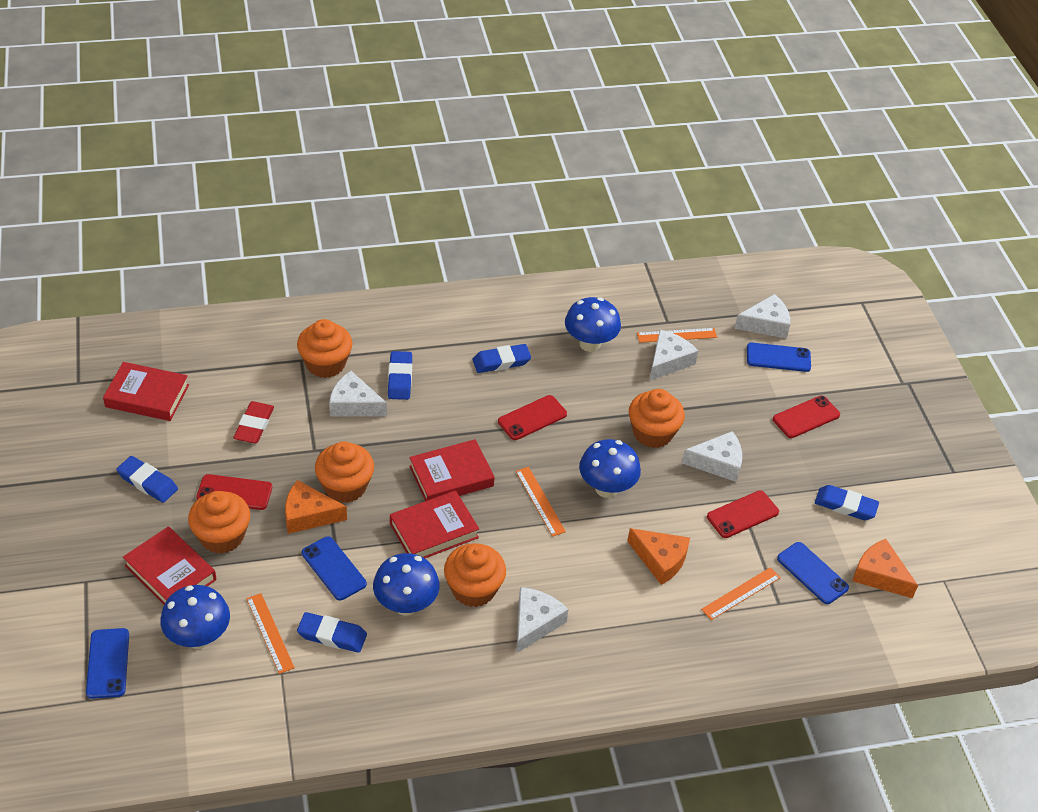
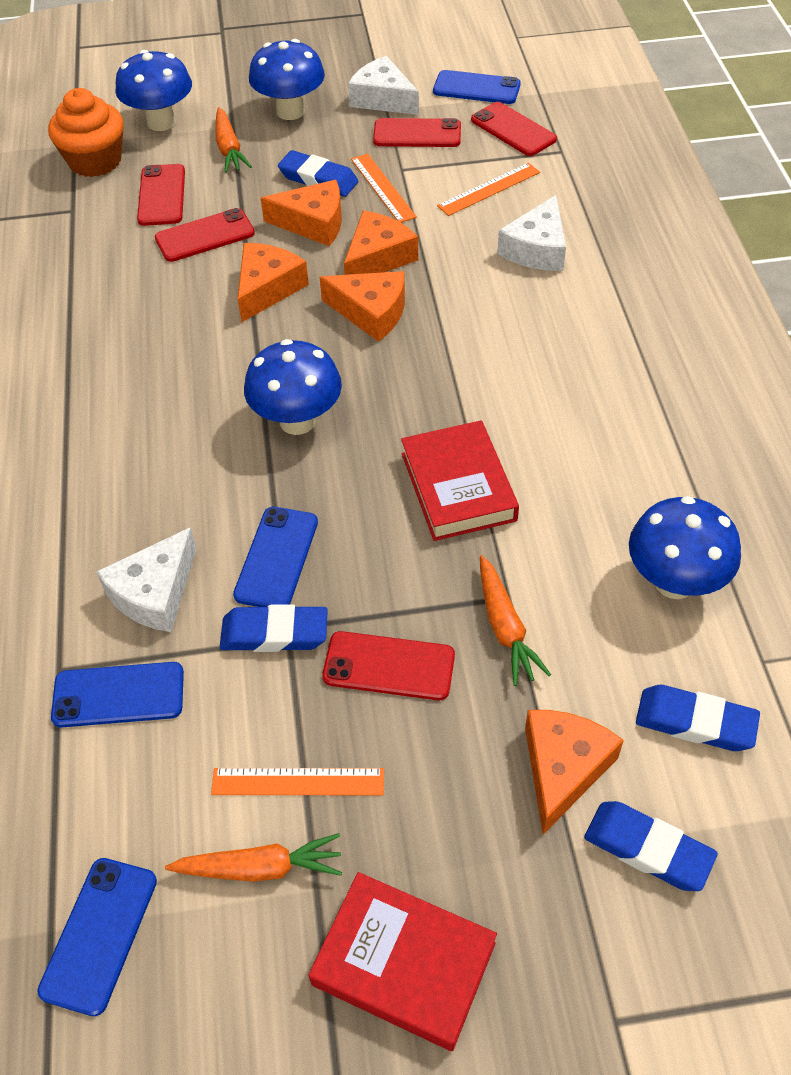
blue eraser: [116,456,178,503] [297,612,367,653] [388,351,412,400] [472,344,531,373] [815,485,879,520] = 5 -> [220,604,328,652] [278,150,359,197] [584,801,718,891] [636,685,760,751] = 4
orange carrot: none = 0 -> [165,833,342,882] [215,107,252,173] [480,555,551,686] = 3
orange cheese: [285,480,347,534] [627,528,690,585] [852,539,918,598] = 3 -> [238,243,309,322] [261,180,342,246] [320,271,405,342] [344,211,418,275] [525,710,624,834] = 5
orange cupcake: [188,491,250,554] [297,319,353,378] [315,441,374,503] [444,543,506,607] [629,389,685,448] = 5 -> [48,88,124,177] = 1
orange ruler: [246,593,295,674] [516,467,566,537] [637,328,717,343] [701,567,781,620] = 4 -> [211,768,384,795] [351,153,417,223] [437,163,540,216] = 3
red book: [103,362,189,421] [123,526,216,605] [390,490,479,558] [409,439,495,501] = 4 -> [308,872,497,1051] [401,420,519,541] = 2
red eraser: [233,401,274,444] = 1 -> none = 0
red phone: [196,474,272,510] [498,395,567,440] [707,490,779,538] [773,396,840,438] = 4 -> [137,164,185,226] [155,208,255,262] [322,631,455,700] [373,118,461,147] [471,102,557,156] = 5
white cheese: [329,371,387,417] [516,587,569,653] [649,330,698,381] [682,431,742,482] [734,294,790,339] = 5 -> [96,527,197,632] [348,56,419,115] [497,195,566,271] = 3

